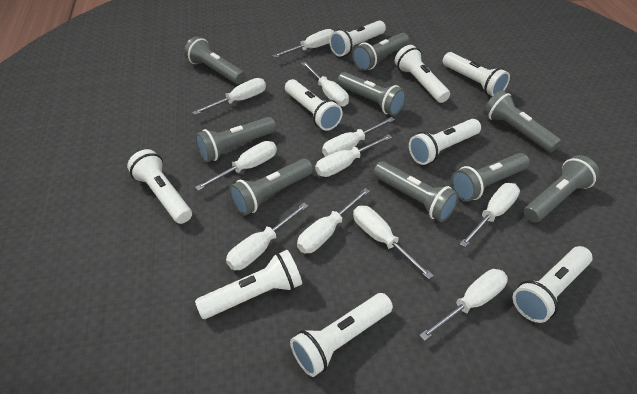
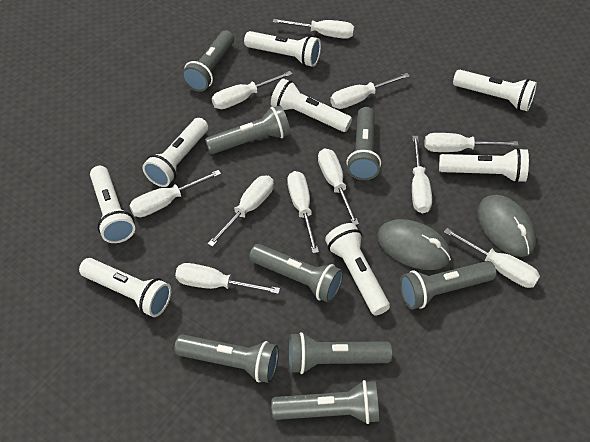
grey flashlight: [184,36,246,84] [195,117,276,162] [229,159,313,216] [337,72,406,116] [352,33,409,71] [373,161,459,222] [451,153,530,202] [484,90,561,153] [524,155,600,222] = 9 -> [174,335,279,383] [182,31,234,92] [205,105,290,154] [249,244,343,303] [271,380,379,424] [289,332,392,374] [346,107,381,180] [400,261,497,309] = 8
grey mouse: none = 0 -> [377,219,451,270] [477,195,536,257] = 2
white flashlight: [127,149,192,224] [195,250,302,319] [285,79,343,131] [290,293,393,377] [329,20,386,57] [395,45,450,103] [409,119,481,165] [442,52,510,96] [513,246,593,323] = 9 -> [79,258,171,317] [90,166,135,243] [142,118,208,187] [244,31,321,67] [271,79,352,132] [325,223,390,316] [439,148,529,183] [453,70,537,111] = 8

